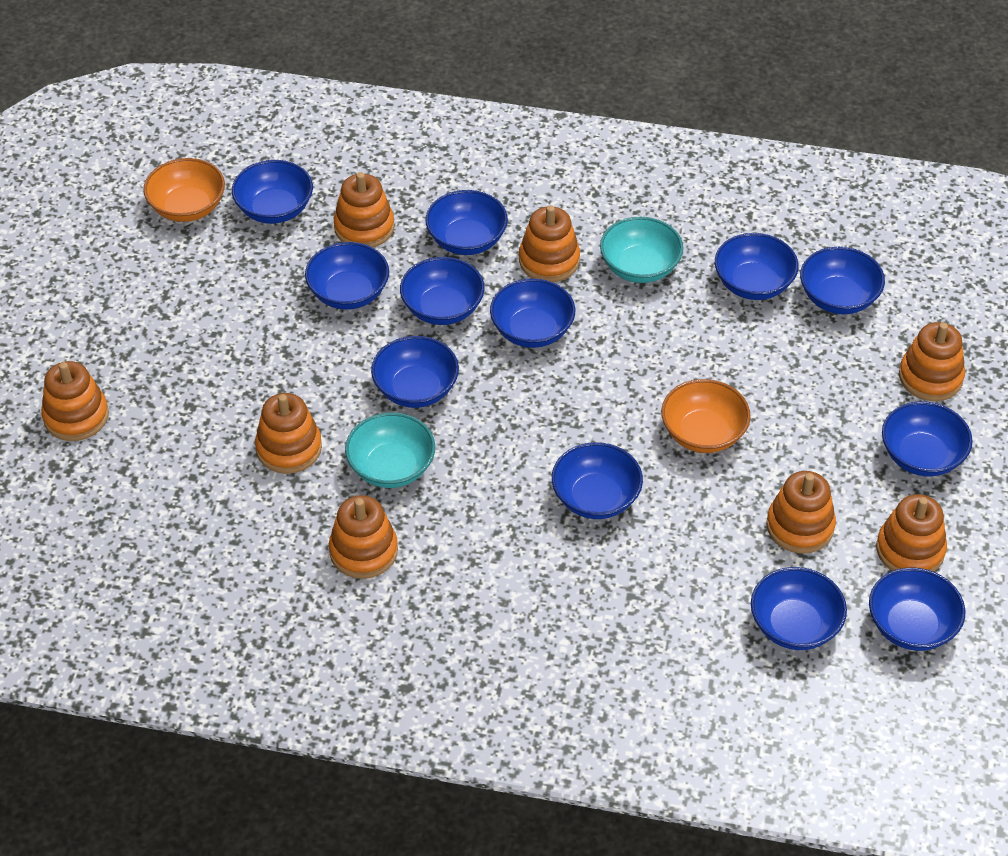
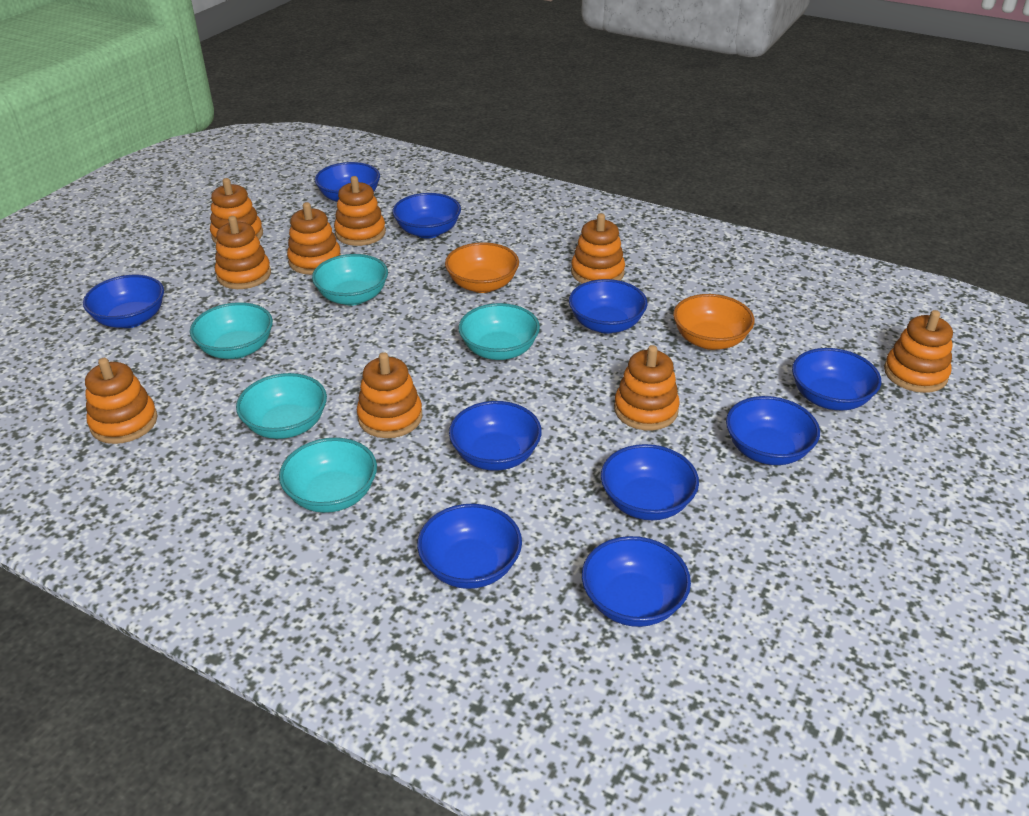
blue bowl: [232,160,313,224] [305,242,389,310] [371,336,459,408] [400,257,485,325] [425,190,508,255] [490,278,575,348] [552,442,643,519] [715,233,799,300] [751,567,847,650] [800,247,885,314] [869,568,965,651] [882,402,973,476] = 12 -> [83,275,164,328] [315,162,380,202] [392,193,461,239] [417,504,522,589] [449,401,542,471] [569,279,647,334] [582,536,691,627] [601,444,699,520] [726,396,820,465] [792,348,881,410] = 10
orange stacking toy: [41,361,109,441] [255,393,322,474] [329,495,398,579] [334,172,395,247] [519,205,580,282] [766,471,836,554] [876,494,947,572] [899,322,965,401] = 8 -> [85,358,157,444] [210,178,263,244] [215,216,271,289] [287,202,341,275] [334,176,386,246] [357,352,422,438] [571,213,625,284] [614,345,680,430] [884,310,953,393] = 9
turquoise bowl: [345,413,435,488] [600,217,683,283] = 2 -> [190,302,273,359] [236,373,327,439] [279,438,377,513] [312,254,388,306] [458,303,540,360] = 5

